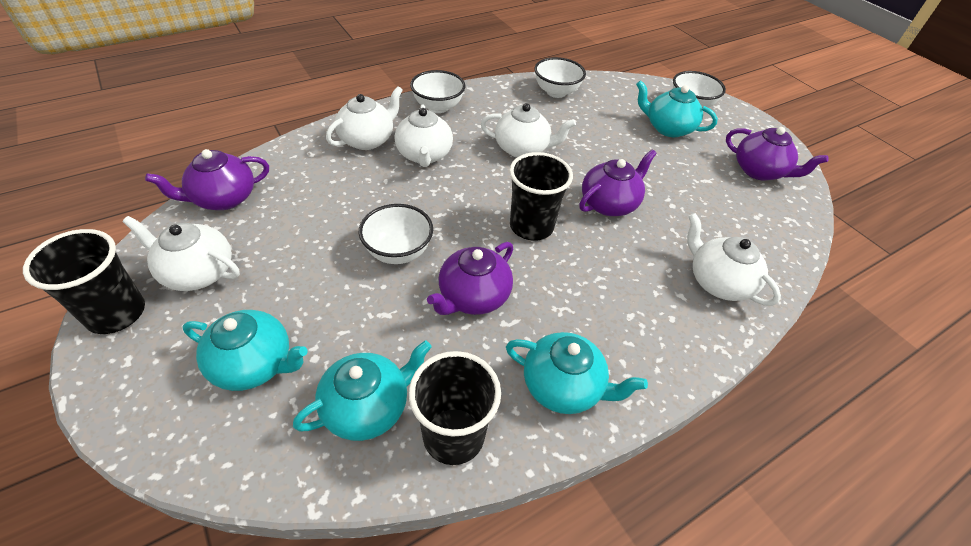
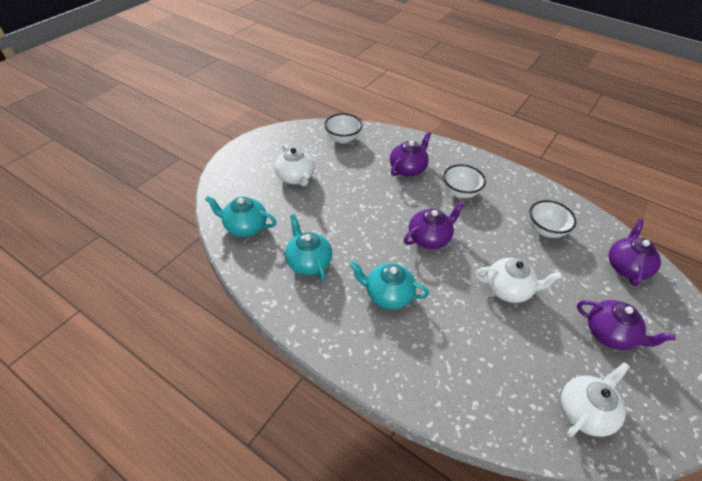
black cup: [23,229,145,334] [409,351,501,465] [509,152,573,241] = 3 -> none = 0
turquoise teapot: [183,310,307,391] [293,341,432,441] [506,332,648,414] [636,80,718,137] = 4 -> [205,196,276,237] [285,214,332,280] [350,262,429,309] = 3
white bowl: [359,204,433,264] [410,70,465,113] [534,57,586,98] [673,71,726,108] = 4 -> [324,113,362,144] [443,164,486,198] [529,200,576,238] = 3
white teapot: [122,216,240,291] [326,86,403,150] [394,104,453,167] [481,103,576,157] [687,213,781,306] = 5 -> [275,144,315,186] [475,258,562,303] [561,362,630,437] = 3

